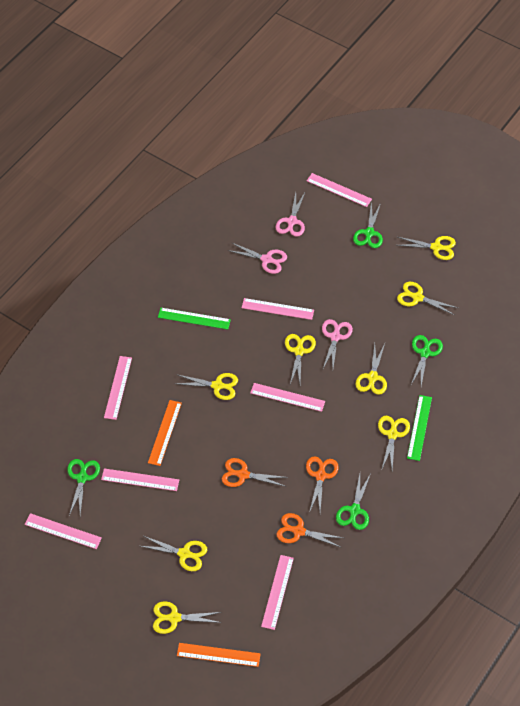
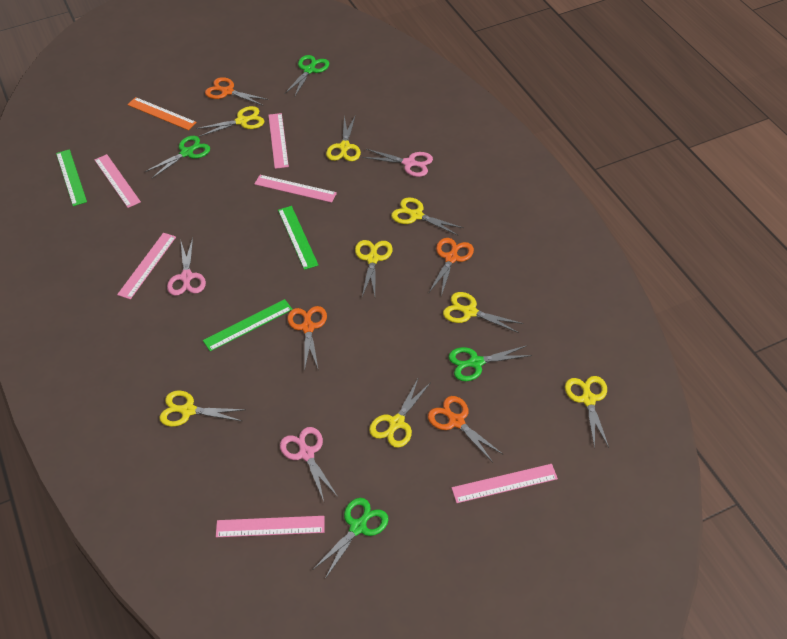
green ruler: [158,308,231,329] [407,395,432,461] = 2 -> [56,149,87,206] [203,299,293,351] [278,206,319,270] = 3
orange ruler: [148,400,182,466] [177,643,260,667] = 2 -> [127,97,197,130] = 1
orange scissors: [222,458,288,487] [277,513,343,548] [306,456,339,513] = 3 -> [205,77,269,106] [287,306,327,371] [428,396,503,461] [429,238,474,296] = 4
pink ruler: [24,513,102,549] [101,468,179,491] [104,356,132,420] [242,298,314,320] [250,383,325,412] [261,555,294,630] [307,173,372,207] = 7 -> [94,154,141,208] [117,233,176,300] [216,516,325,538] [254,175,337,203] [268,113,289,169] [452,464,558,503] = 6

